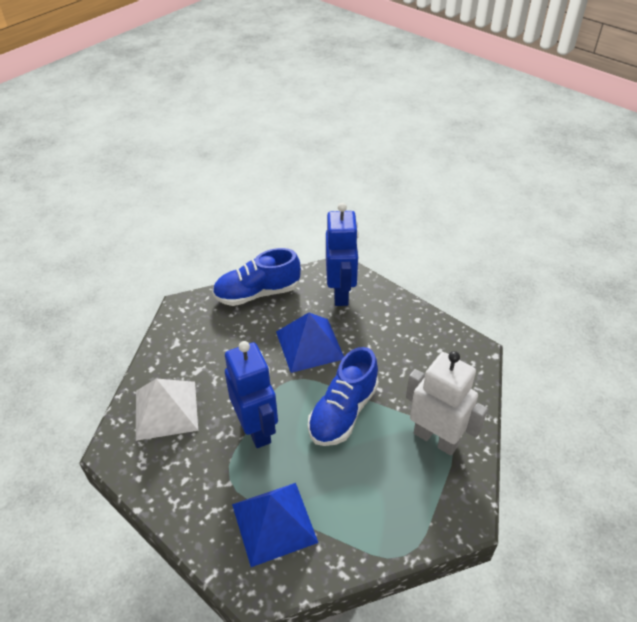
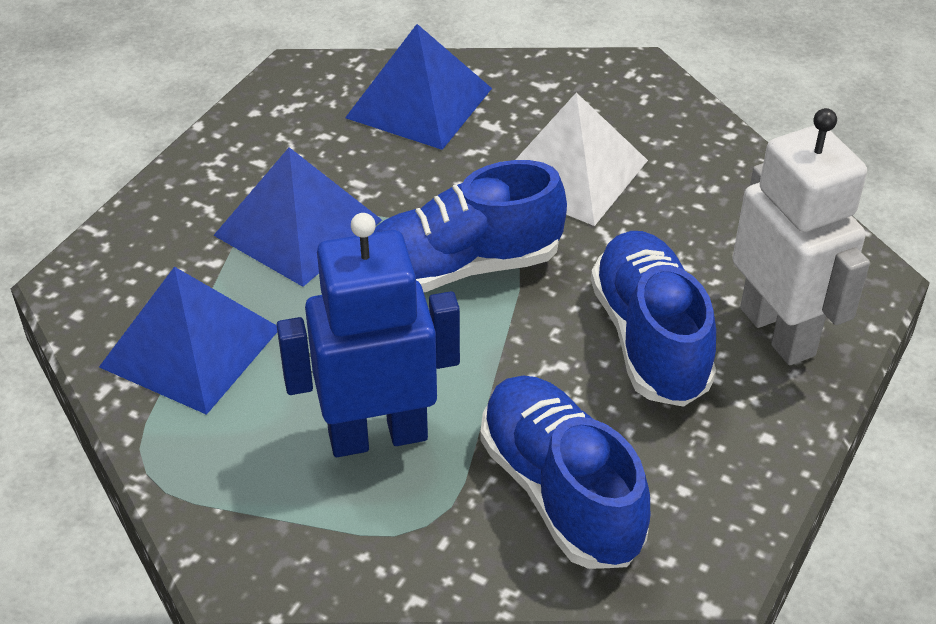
blue pyramid: [232,483,318,567] [276,313,344,373] = 2 -> [99,267,277,415] [213,147,382,287] [345,24,492,150] = 3
blue robot: [225,341,278,448] [326,203,359,306] = 2 -> [277,213,460,457] = 1
blue shoe: [212,248,301,306] [308,347,379,446] = 2 -> [373,160,567,292] [480,375,650,569] [591,231,716,407] = 3

